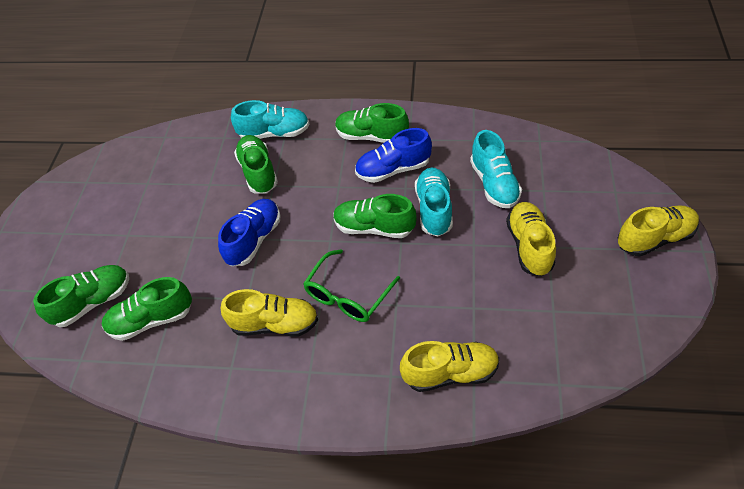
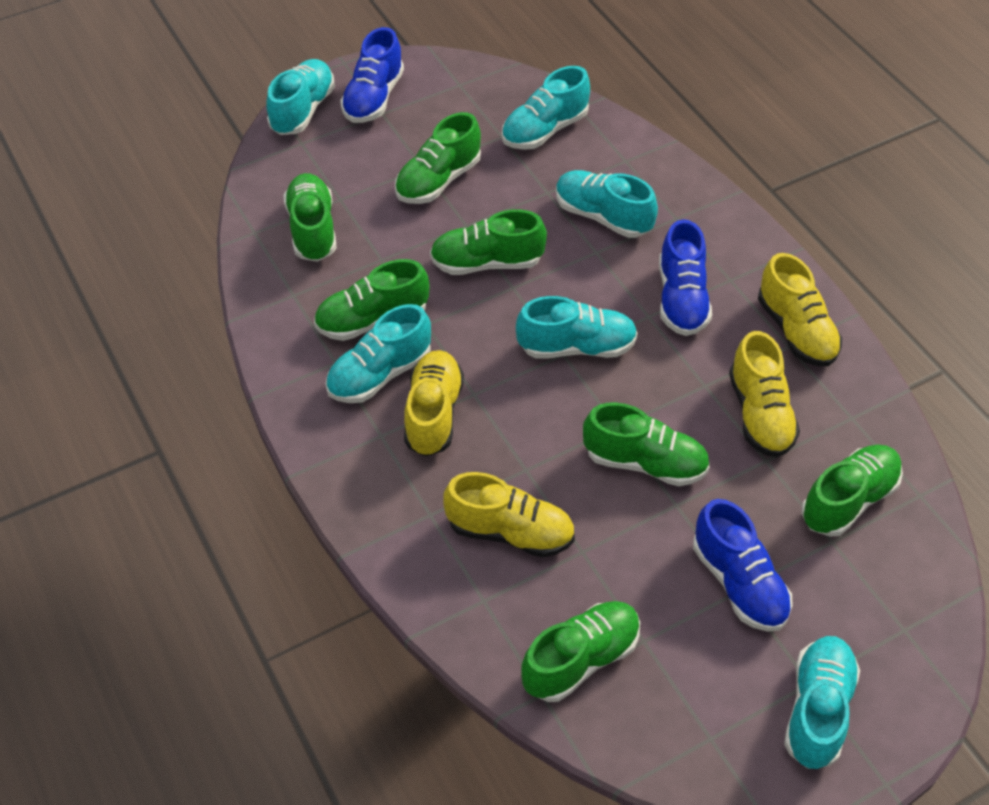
blue shoe: [218,199,280,266] [355,128,432,183] = 2 -> [340,27,404,123] [659,219,712,336] [693,499,793,632] = 3
green glasses: [303,249,400,322] = 1 -> none = 0
green shoe: [33,265,129,327] [102,277,192,341] [234,135,278,194] [333,194,417,238] [335,103,409,143] = 5 -> [283,173,337,262] [314,259,429,341] [395,112,481,204] [430,209,547,275] [521,601,640,702] [583,402,710,486] [801,445,903,537] = 7
turquoise shoe: [231,100,309,139] [415,168,453,237] [470,130,522,208] = 3 -> [266,59,335,135] [325,304,431,403] [502,66,590,150] [516,296,638,359] [556,170,658,238] [784,636,860,769] = 6

